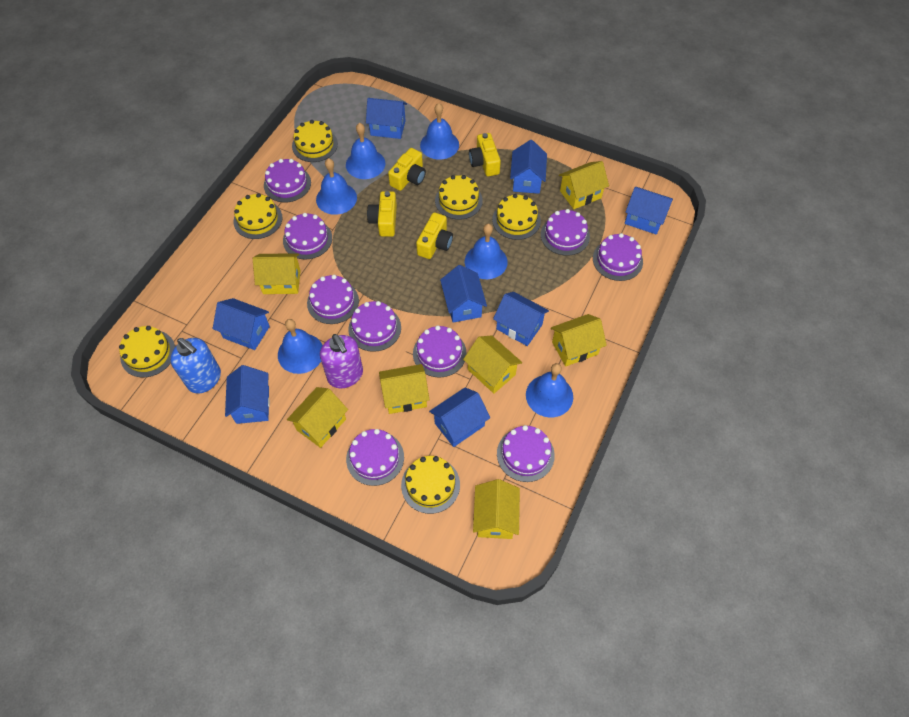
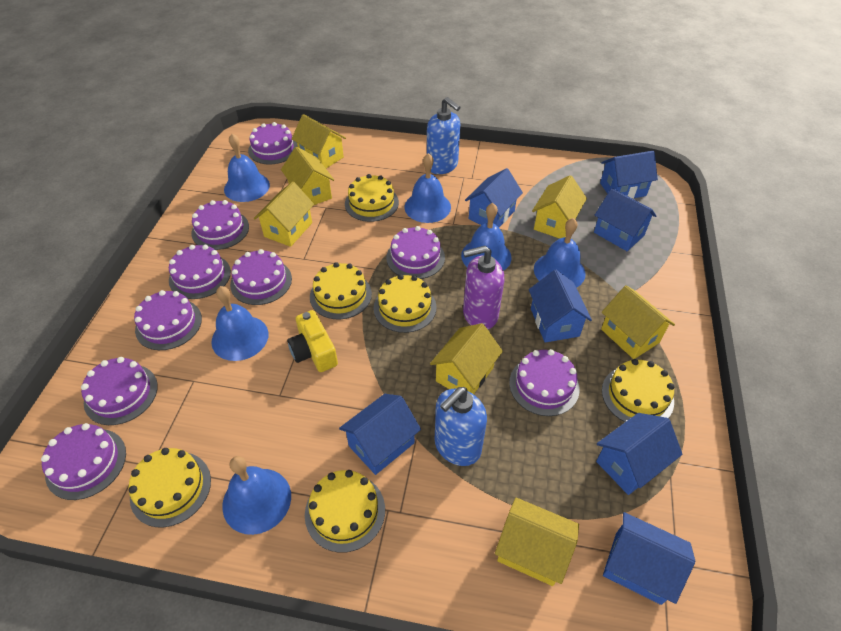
blue house: [213,298,270,350] [225,365,270,424] [366,98,407,139] [429,387,490,447] [440,265,487,323] [493,292,549,346] [510,140,547,194] [625,187,673,235] = 8 -> [339,394,421,475] [465,168,523,227] [529,270,592,342] [594,188,657,251] [596,413,683,495] [600,151,658,199] [603,512,695,605] = 7
blue soap dispenser: [170,338,221,393] = 1 -> [427,97,460,174] [434,387,487,466] = 2
yellow camera: [367,191,397,237] [388,148,426,191] [416,212,453,259] [469,133,501,176] = 4 -> [287,310,338,372] = 1

